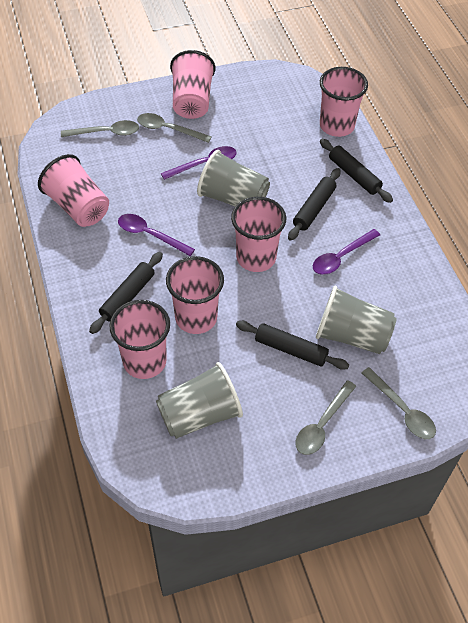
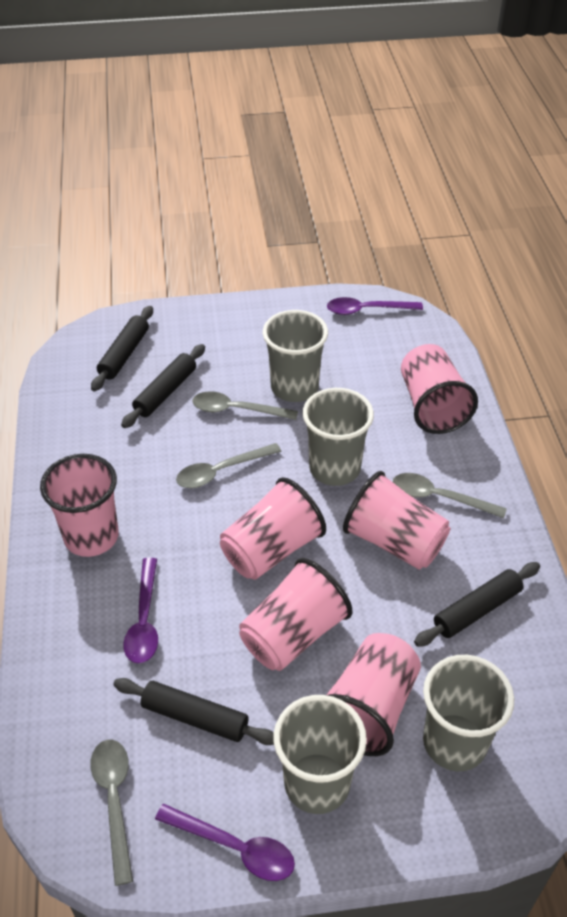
grey cup: [156,362,243,439] [197,150,270,207] [316,286,397,354] = 3 -> [263,310,328,402] [273,695,367,814] [303,388,374,486] [423,655,514,771] = 4

